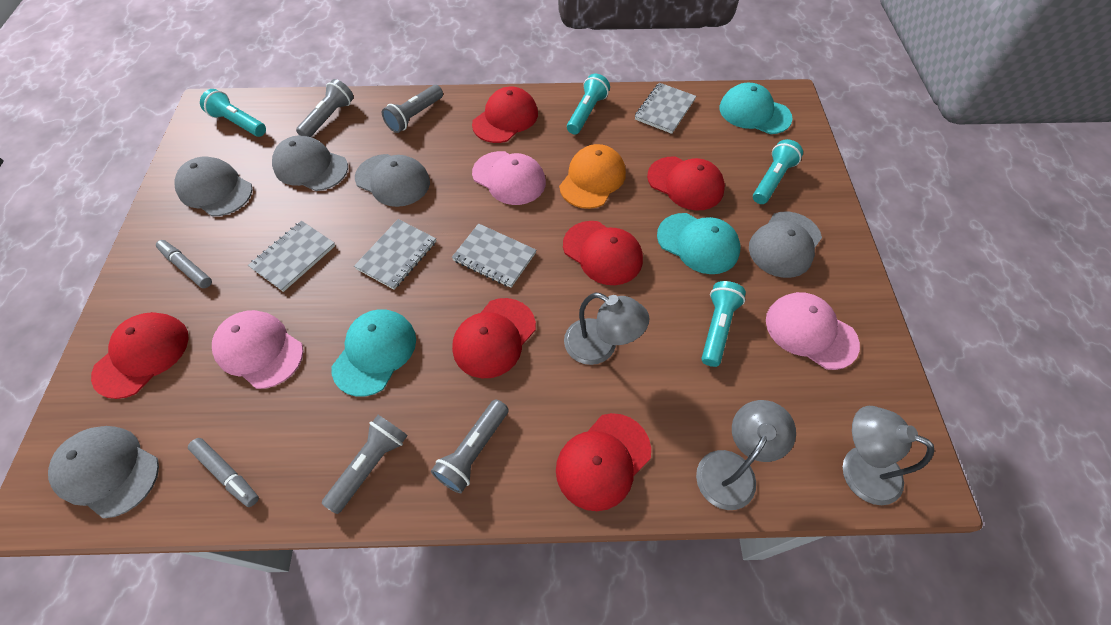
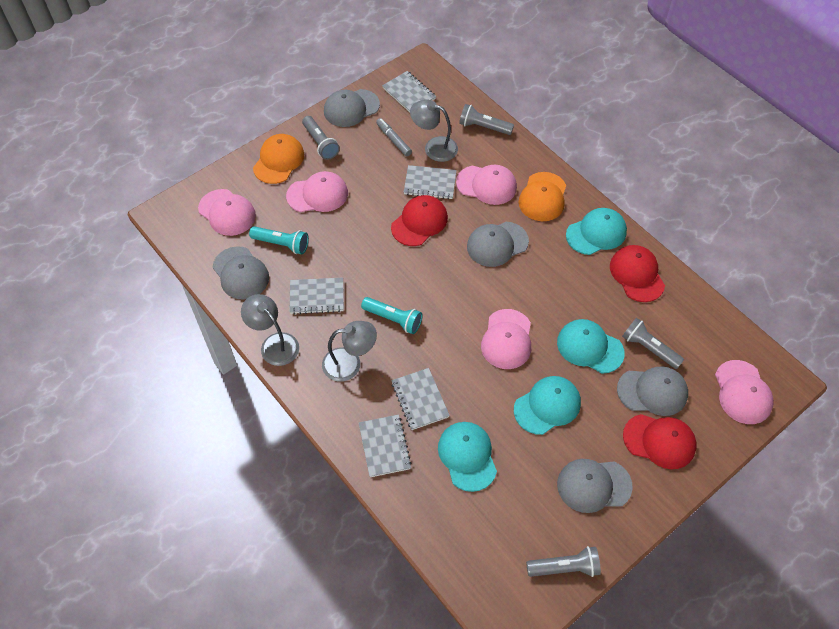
grey marker: [156,240,212,288] [188,438,259,507] = 2 -> [376,118,412,157] = 1
grey notebook: [248,221,335,292] [354,219,436,290] [452,223,536,288] [635,83,696,134] = 4 -> [290,277,344,314] [359,414,412,477] [382,71,436,112] [392,368,450,430] [404,165,457,199] = 5
orange cap: [559,144,626,209] = 1 -> [253,134,304,184] [519,172,566,221] = 2
pink cap: [212,310,303,389] [472,151,546,205] [766,292,860,370] = 3 -> [198,189,256,236] [286,171,348,212] [456,165,517,205] [481,309,531,369] [715,360,774,424] = 5
red cap: [91,312,189,399] [452,298,536,378] [472,87,538,143] [556,413,651,511] [563,221,643,285] [647,157,725,210] = 6 -> [391,195,448,246] [610,245,665,302] [623,414,697,469] = 3
turquoise cap: [331,309,416,397] [657,213,740,274] [719,83,793,134] = 3 -> [438,422,497,492] [514,376,581,435] [557,319,625,374] [566,208,627,255] = 4
turquoise flashlight: [200,89,266,137] [567,74,610,134] [701,281,746,367] [753,139,803,204] = 4 -> [249,226,309,254] [361,297,423,334] = 2

